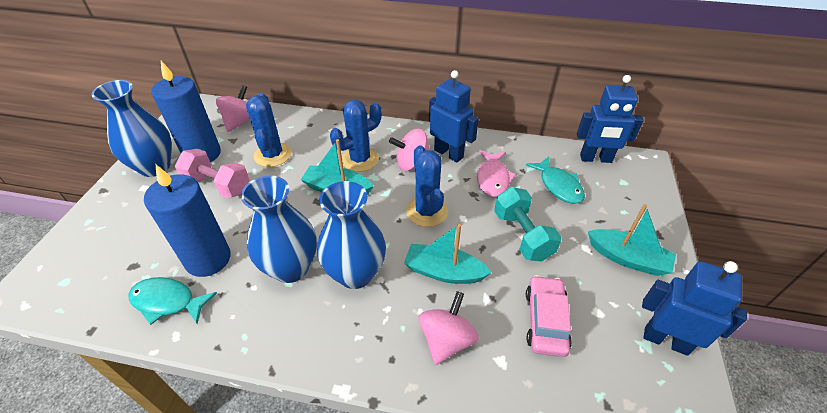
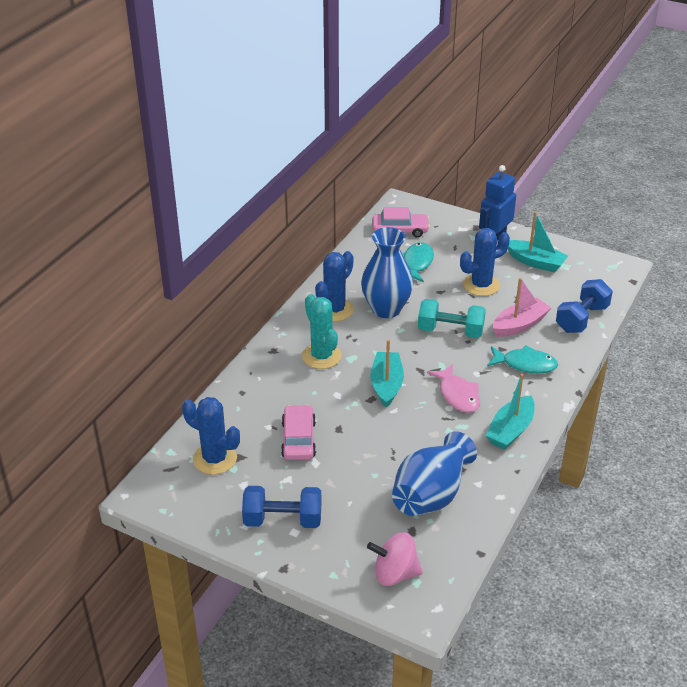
blue candle: [144,165,231,277] [151,61,221,162] = 2 -> none = 0
blue dumbbell: none = 0 -> [242,486,322,528] [556,279,613,333] = 2
blue robot: [429,70,479,162] [577,75,644,163] [642,261,747,356] = 3 -> [479,165,516,240] = 1
blue vase: [91,80,172,177] [241,176,317,283] [317,181,386,289] = 3 -> [361,227,414,318] [392,431,477,516] = 2
pink boat: none = 0 -> [493,278,551,337] = 1
pink car: [526,275,572,357] = 1 -> [281,405,316,460] [372,207,430,238] = 2
pink dumbbell: [175,149,249,198] = 1 -> none = 0
pink spinning top: [215,85,250,132] [389,129,430,171] [419,291,479,365] = 3 -> [367,533,423,586] = 1
turquoise cactus: none = 0 -> [302,294,342,369] = 1

